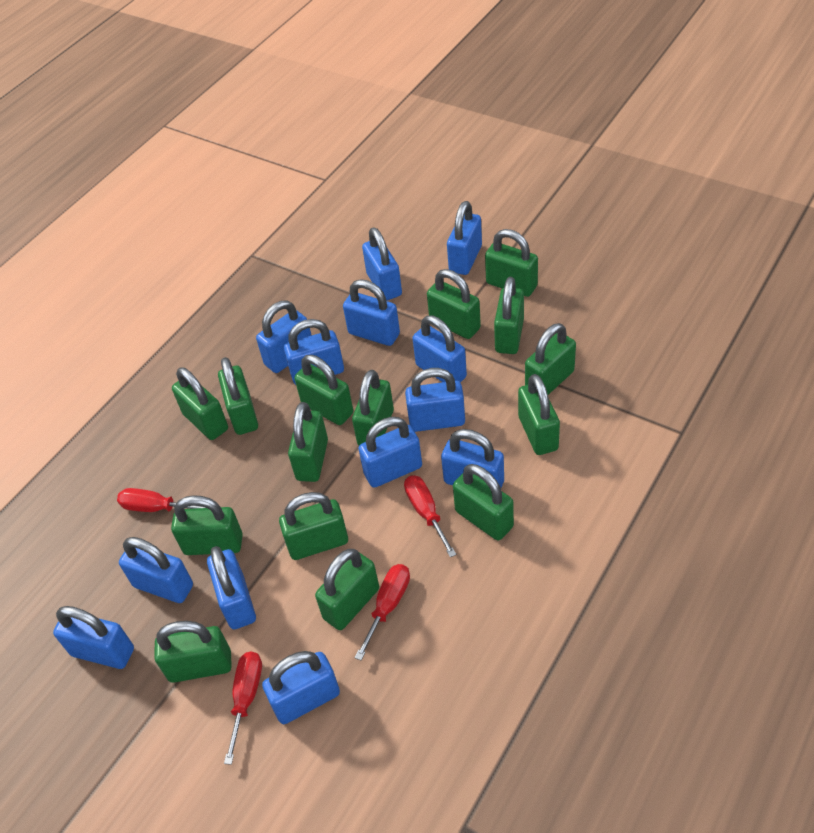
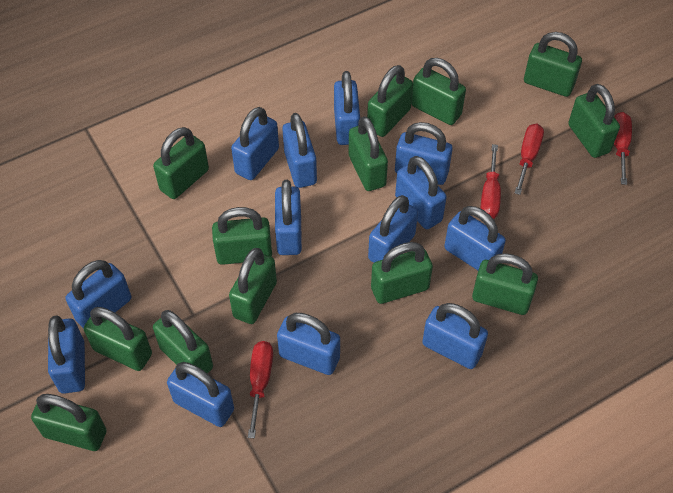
green padlock: [154,621,232,683] [171,495,243,555] [172,367,228,440] [218,357,258,435] [279,492,348,560] [288,402,328,482] [294,355,353,425] [315,549,379,630] [352,370,394,445] [427,269,481,339] [453,464,514,540] [485,229,538,297] [494,277,524,354] [518,374,560,455] [525,323,576,395] = 15 -> [31,394,107,451] [84,307,152,371] [153,127,209,199] [153,310,213,373] [212,207,272,265] [229,248,277,324] [349,116,388,191] [367,65,413,137] [371,242,433,304] [411,58,466,125] [472,253,538,315] [524,32,582,97] [568,84,620,158] = 13

